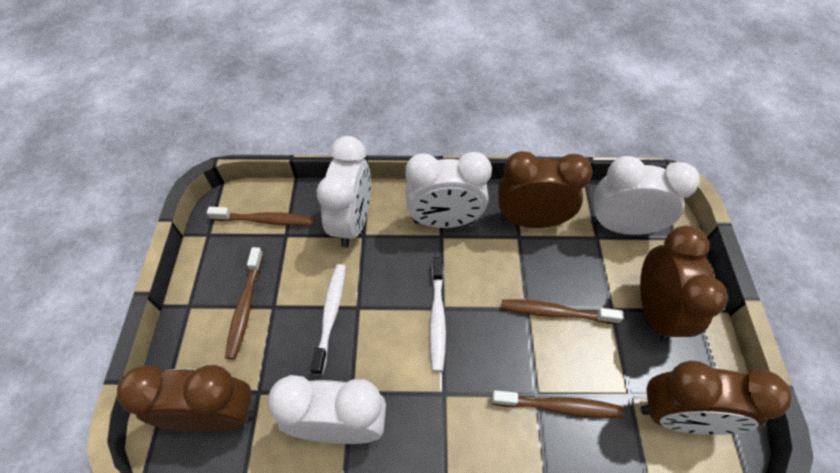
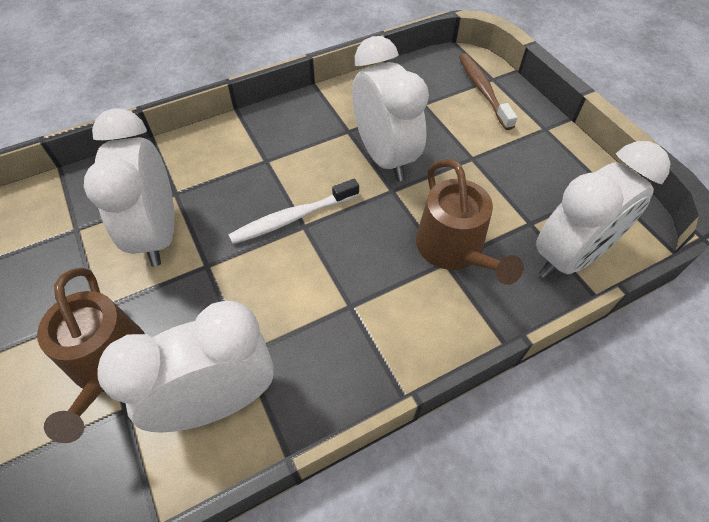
brown clock: [117,365,254,432] [498,151,592,228] [640,226,728,343] [641,360,792,435] = 4 -> none = 0
brown toothbrush: [207,207,315,226] [225,247,263,359] [492,390,623,418] [502,299,623,324] = 4 -> [459,54,518,130] = 1
brown watering can: none = 0 -> [37,267,145,443] [416,159,523,285] = 2
white toothbrush: [310,264,346,375] [429,257,446,372] = 2 -> [228,179,359,244] = 1

